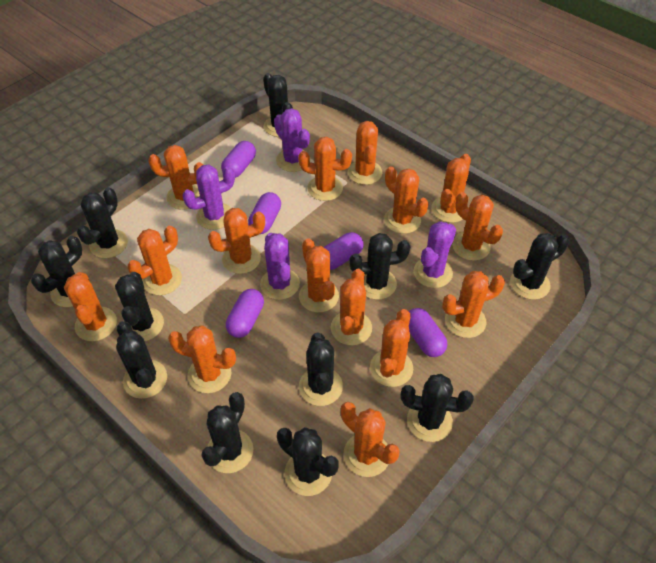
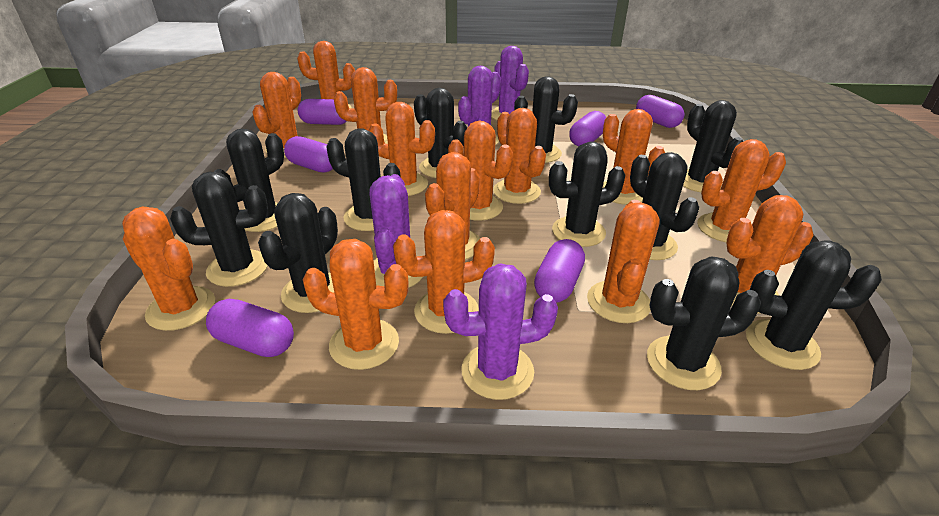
orange cactus: [64,272,117,341] [128,226,182,295] [148,145,203,210] [168,326,236,393] [208,208,265,274] [298,137,352,201] [299,238,339,312] [331,269,372,345] [341,402,400,477] [348,121,382,185] [370,309,413,387] [384,166,429,234] [432,154,471,223] [442,271,505,338] [452,192,503,261] = 15 -> [122,207,215,331] [252,72,301,158] [297,41,355,108] [303,239,409,370] [334,67,397,144] [368,102,435,196] [393,210,495,334] [425,152,480,260] [448,121,513,221] [493,108,546,204] [587,200,660,323] [603,109,665,205] [697,139,786,243] [727,195,814,314] = 14
purple capsule: [221,141,256,178] [226,289,264,338] [248,192,281,234] [324,232,364,270] [409,308,447,357] = 5 -> [206,299,294,357] [284,136,333,173] [298,99,347,125] [534,239,585,303] [569,111,606,146] [636,95,684,128] = 6

